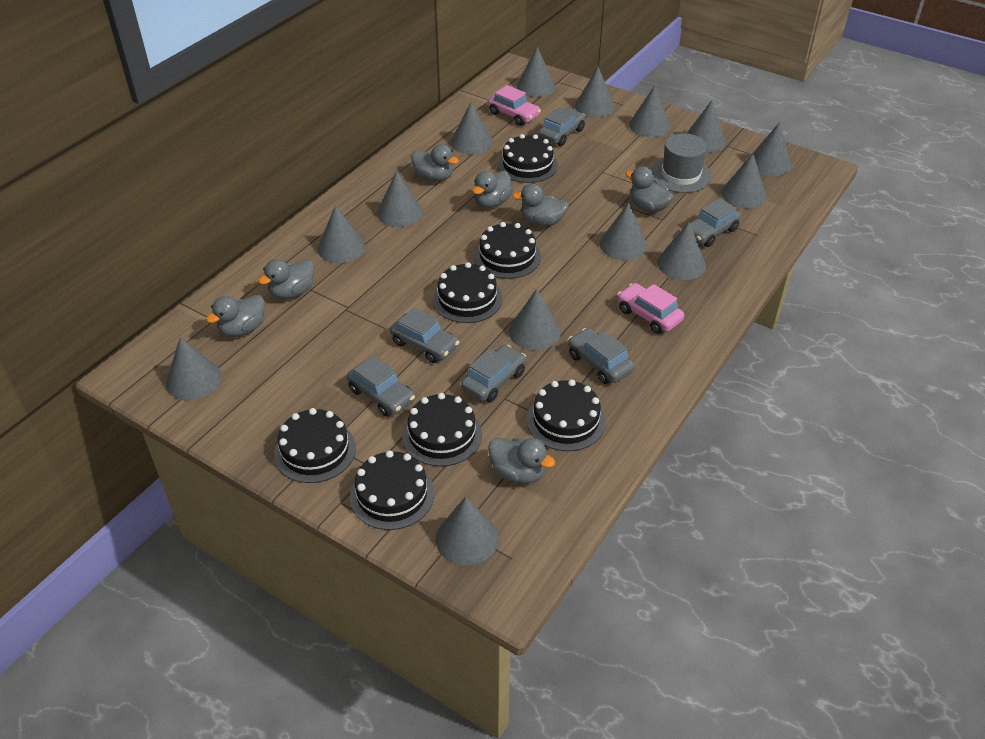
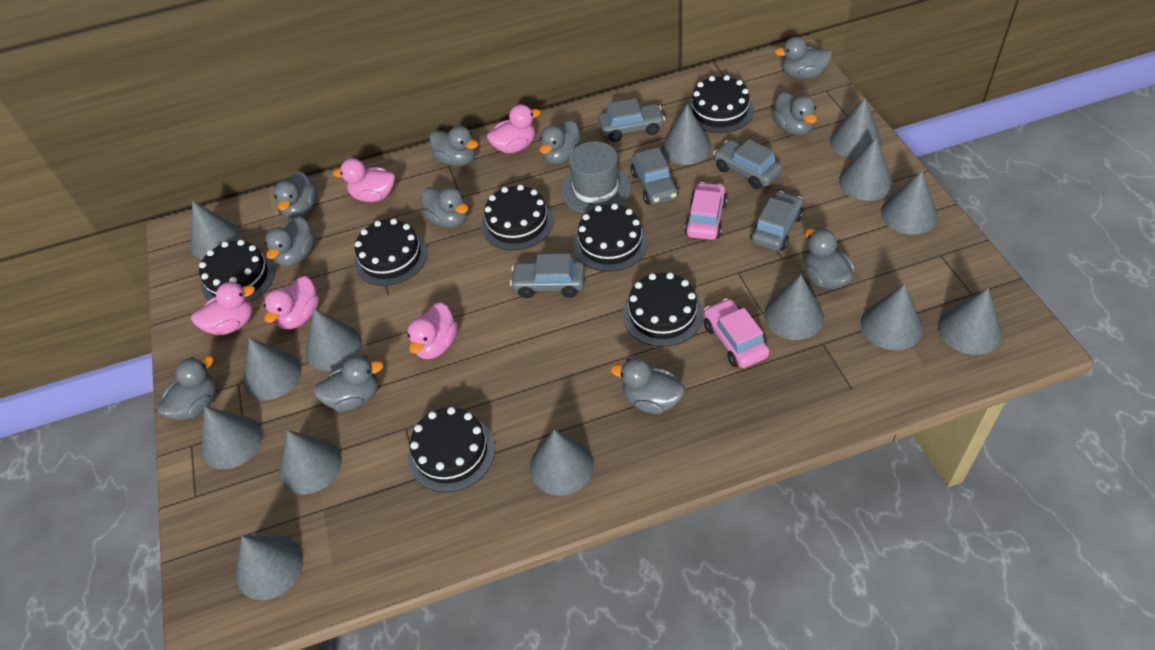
grey car: [347,356,415,417] [390,308,459,363] [461,345,526,402] [538,107,585,146] [568,328,634,384] [690,198,741,247] = 6 -> [510,254,585,298] [599,98,665,142] [630,147,679,205] [713,139,782,189] [750,191,804,251] = 5
grey duck: [206,295,265,337] [258,259,314,299] [411,144,459,182] [473,171,513,208] [488,438,555,484] [512,184,569,226] [625,166,674,213] = 7 -> [157,356,217,420] [265,216,315,267] [273,171,317,219] [313,356,384,412] [421,187,468,228] [429,126,478,167] [540,120,583,165] [611,358,685,414] [772,92,817,136] [774,37,832,79] [804,229,855,290] = 11
pink duck: none = 0 -> [191,282,255,336] [264,276,319,329] [333,158,395,202] [407,302,458,359] [487,104,541,154] = 5

